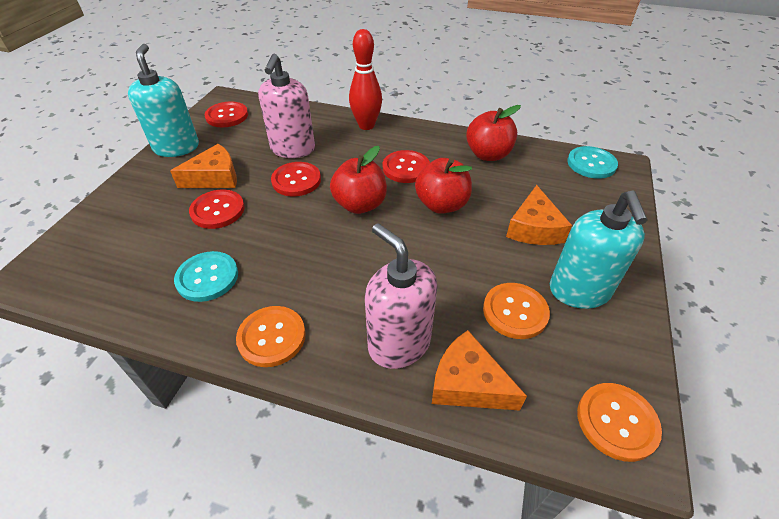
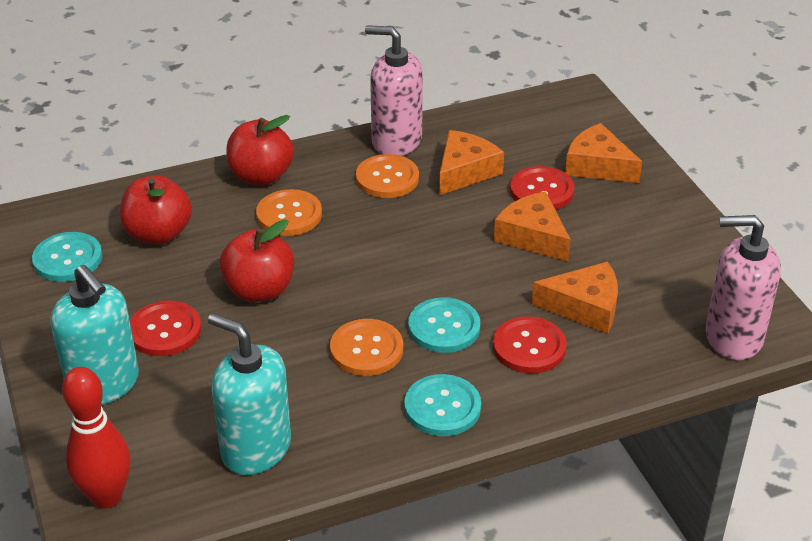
orange cheese: [170,144,237,188] [432,330,527,411] [506,185,572,245] = 3 -> [439,130,504,195] [494,191,571,262] [532,262,618,334] [565,123,642,183] = 4
red button: [189,190,245,229] [204,101,248,127] [271,162,321,196] [383,150,430,183] = 4 -> [130,301,201,356] [493,316,567,373] [510,166,574,210] = 3
turquoise button: [174,251,238,302] [567,146,618,179] = 2 -> [32,232,102,282] [404,374,481,436] [408,297,480,353] = 3

